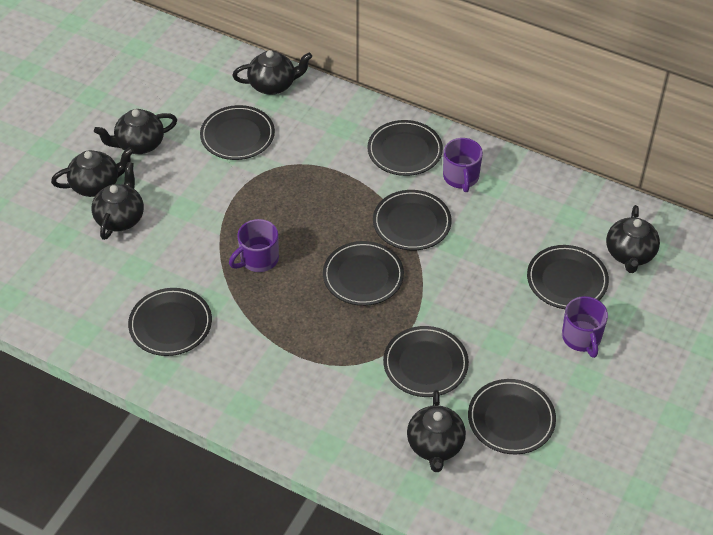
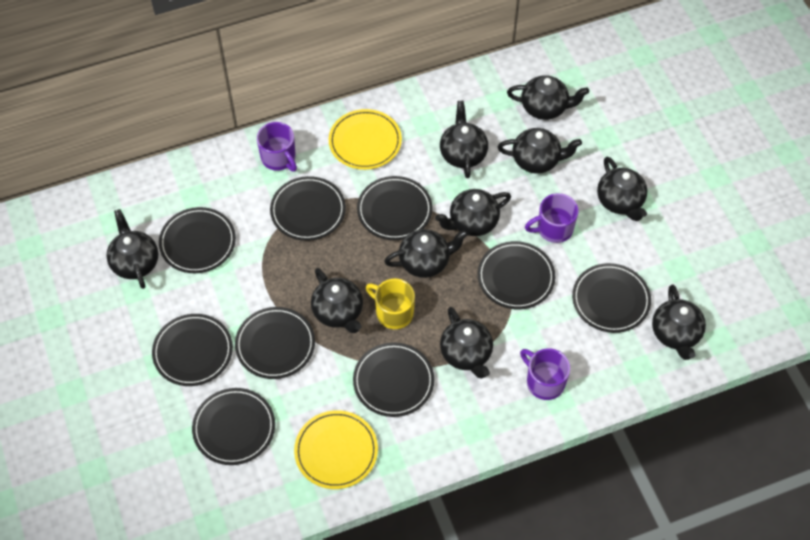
black plate: [128,288,212,356] [200,105,275,160] [323,241,404,306] [367,120,443,176] [373,190,452,250] [383,326,469,397] [468,379,556,454] [527,245,609,309] = 8 -> [152,314,233,386] [159,207,236,273] [192,388,275,465] [235,307,315,379] [270,176,346,241] [353,342,434,417] [357,176,432,240] [478,241,555,309] [572,263,651,333] = 9
black teapot: [51,147,134,197] [91,162,144,240] [94,109,177,154] [232,50,312,95] [407,390,466,472] [606,205,660,273] = 6 -> [106,209,158,289] [311,268,363,333] [384,229,468,278] [435,189,511,236] [440,101,488,178] [440,307,493,379] [498,128,582,174] [507,75,589,120] [597,157,647,221] [652,284,706,360] = 10
yellow mug: none = 0 -> [366,279,415,329] = 1
yellow plate: none = 0 -> [294,410,378,489] [329,109,402,170] = 2

